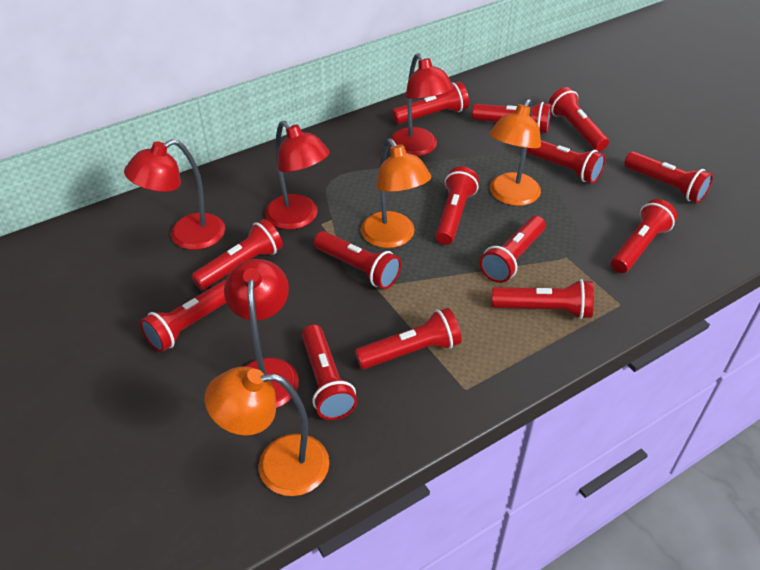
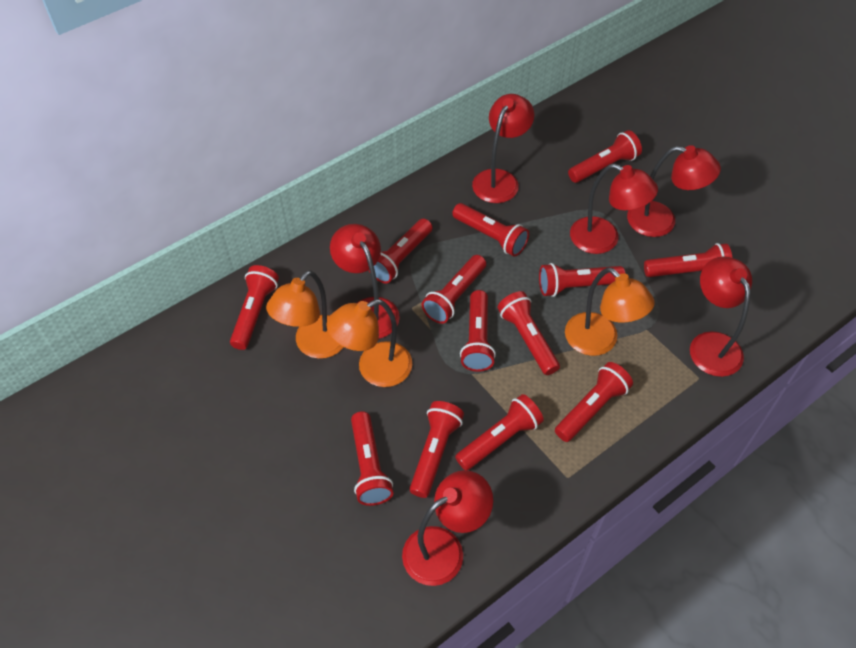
red flashlight: [140,280,226,352] [191,219,283,290] [302,325,357,420] [314,231,401,289] [355,308,461,369] [392,81,469,124] [435,166,479,245] [472,102,551,133] [480,216,546,283] [492,279,594,319] [526,140,606,184] [548,87,609,151] [611,199,677,273] [624,151,713,203] = 14 -> [230,265,279,350] [351,411,393,506] [369,219,433,284] [410,401,464,498] [422,255,486,324] [452,203,529,257] [455,394,544,470] [460,290,496,372] [498,291,560,375] [539,263,625,297] [555,362,633,442] [568,130,642,183] [644,243,732,277] = 13
red lamp: [124,139,225,250] [224,259,299,408] [265,120,330,230] [390,53,454,157] = 4 -> [330,224,400,339] [402,470,493,586] [472,94,534,203] [570,164,658,254] [627,145,721,237] [690,256,752,377] = 6

